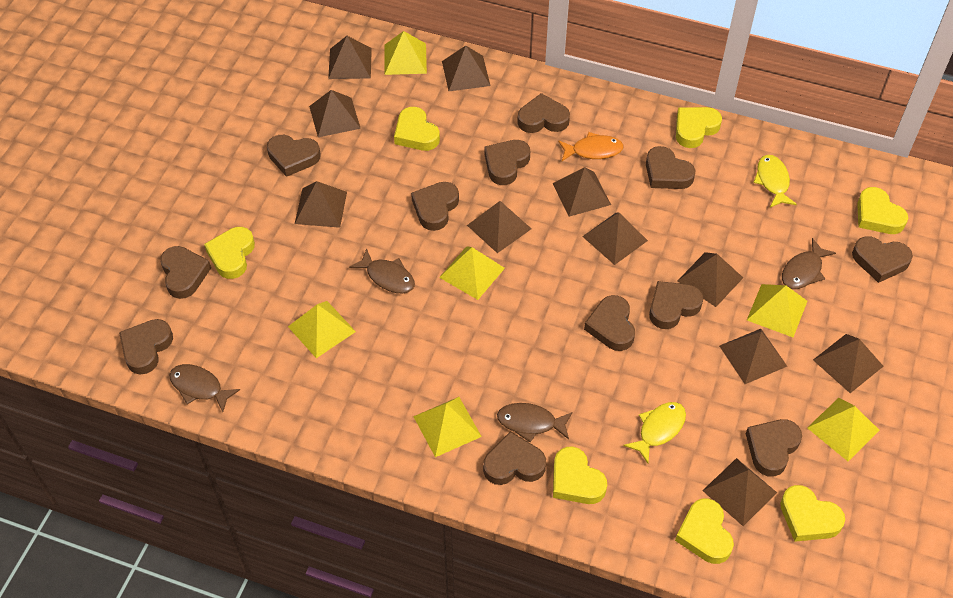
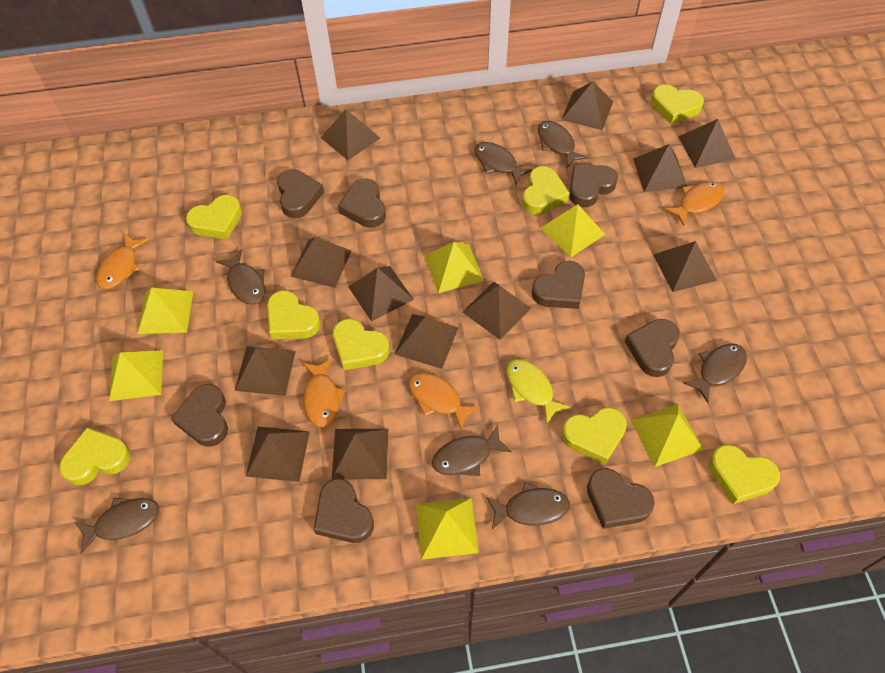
brown fish: [169,364,240,412] [349,248,415,294] [497,403,573,442] [782,238,836,289] = 4 -> [74,498,159,554] [216,249,265,305] [432,425,512,476] [474,142,533,186] [486,482,570,530] [538,121,589,168] [683,343,747,403] = 7
brown heart: [119,319,173,375] [160,246,211,299] [267,135,321,177] [411,182,459,231] [483,431,546,485] [484,140,530,185] [517,93,570,133] [584,295,635,351] [646,146,696,189] [649,281,703,329] [746,419,802,477] [852,236,913,283] = 12 -> [171,384,228,447] [277,169,324,218] [313,479,374,543] [338,179,386,228] [532,261,585,309] [569,165,618,207] [587,468,655,529] [625,319,680,377] = 8
brown pyramid: [295,181,347,228] [309,90,361,137] [328,36,372,79] [442,46,490,91] [467,201,531,253] [553,167,611,217] [582,212,648,265] [678,252,743,307] [702,458,777,526] [719,329,787,384] [813,334,884,393] = 11 -> [235,346,296,396] [246,427,310,482] [291,237,351,288] [321,109,380,160] [332,429,388,479] [349,266,414,322] [395,314,458,369] [463,282,531,340] [561,81,613,130] [633,144,688,192] [653,241,717,292] [678,119,736,168] = 12
orange fish: [558,132,624,161] = 1 -> [96,233,149,289] [303,359,346,428] [409,372,480,430] [664,181,724,226] = 4
yellow fish: [623,402,686,463] [753,155,797,207] = 2 -> [506,359,571,425] = 1
yellow heart: [204,227,255,279] [394,107,440,151] [553,446,607,504] [675,498,734,564] [676,107,722,148] [780,485,845,542] [857,187,908,234] = 7 -> [59,427,131,485] [186,195,242,239] [267,290,321,339] [333,319,390,370] [522,166,570,215] [562,407,627,464] [651,85,704,124] [709,444,780,504] = 8

